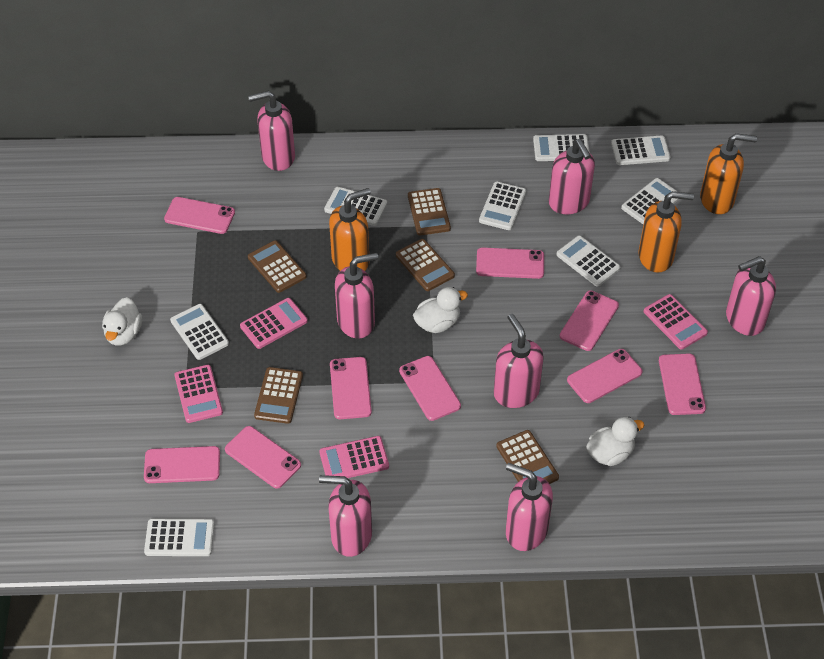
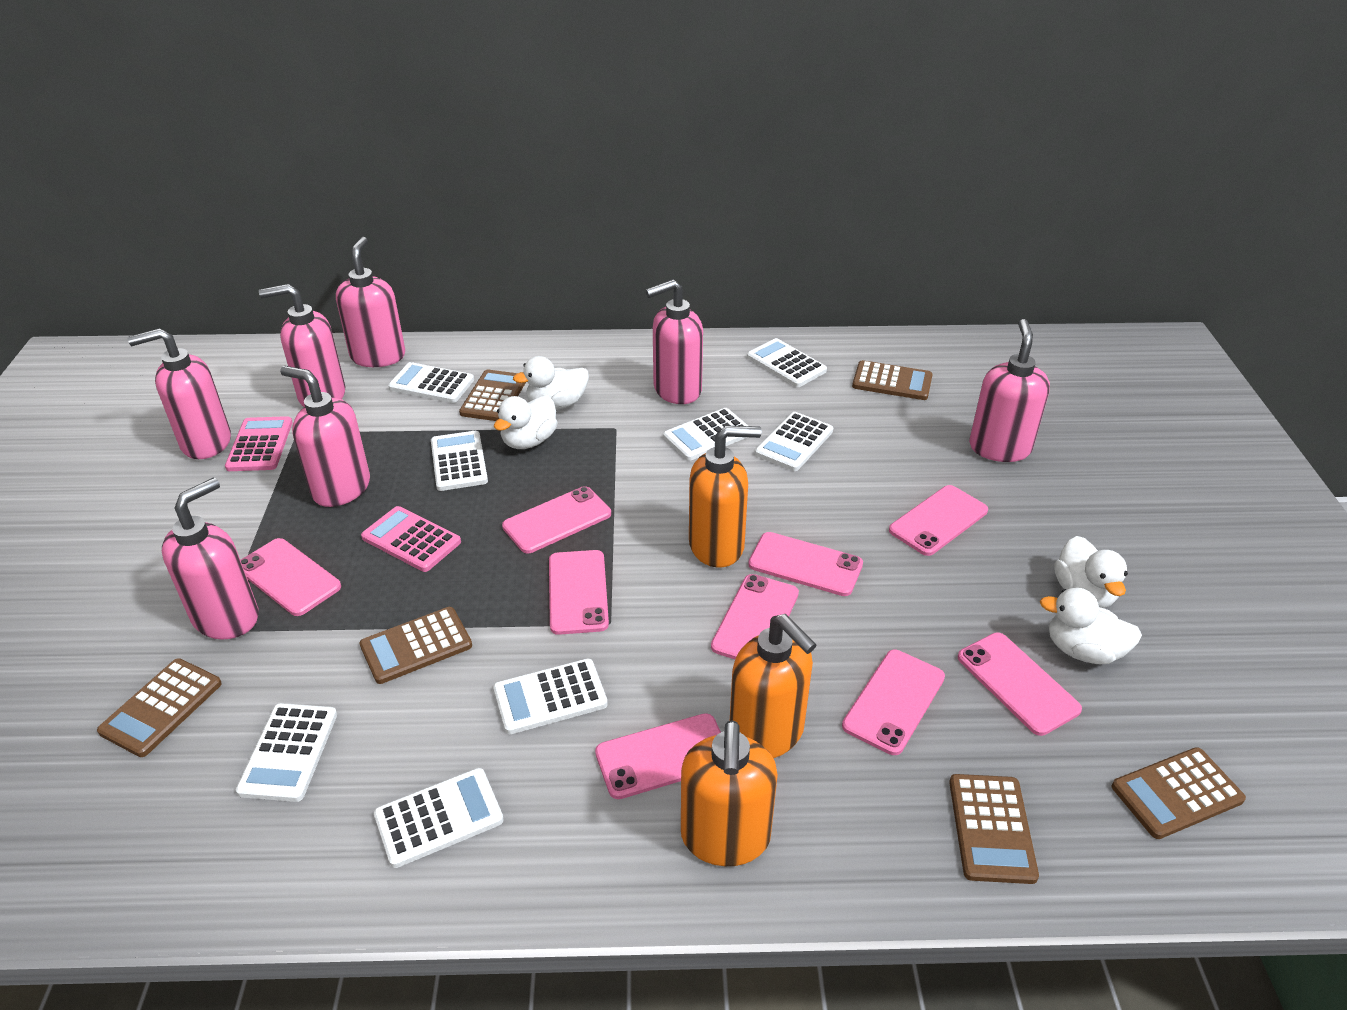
brown calculator: [248,240,307,293] [254,367,303,424] [396,239,455,291] [408,188,451,236] [496,430,559,484] = 5 -> [97,658,222,757] [359,607,472,684] [459,370,526,421] [852,360,933,400] [949,774,1039,884] [1112,747,1246,839] = 6
pink calculator: [174,365,223,423] [240,298,308,349] [319,436,389,478] [643,294,708,350] = 4 -> [225,416,293,471] [361,506,461,572] = 2
white duck: [102,297,142,346] [413,287,468,333] [587,417,644,466] = 3 -> [494,395,558,449] [513,356,589,410] [1040,588,1142,664] [1054,536,1128,608] = 4

